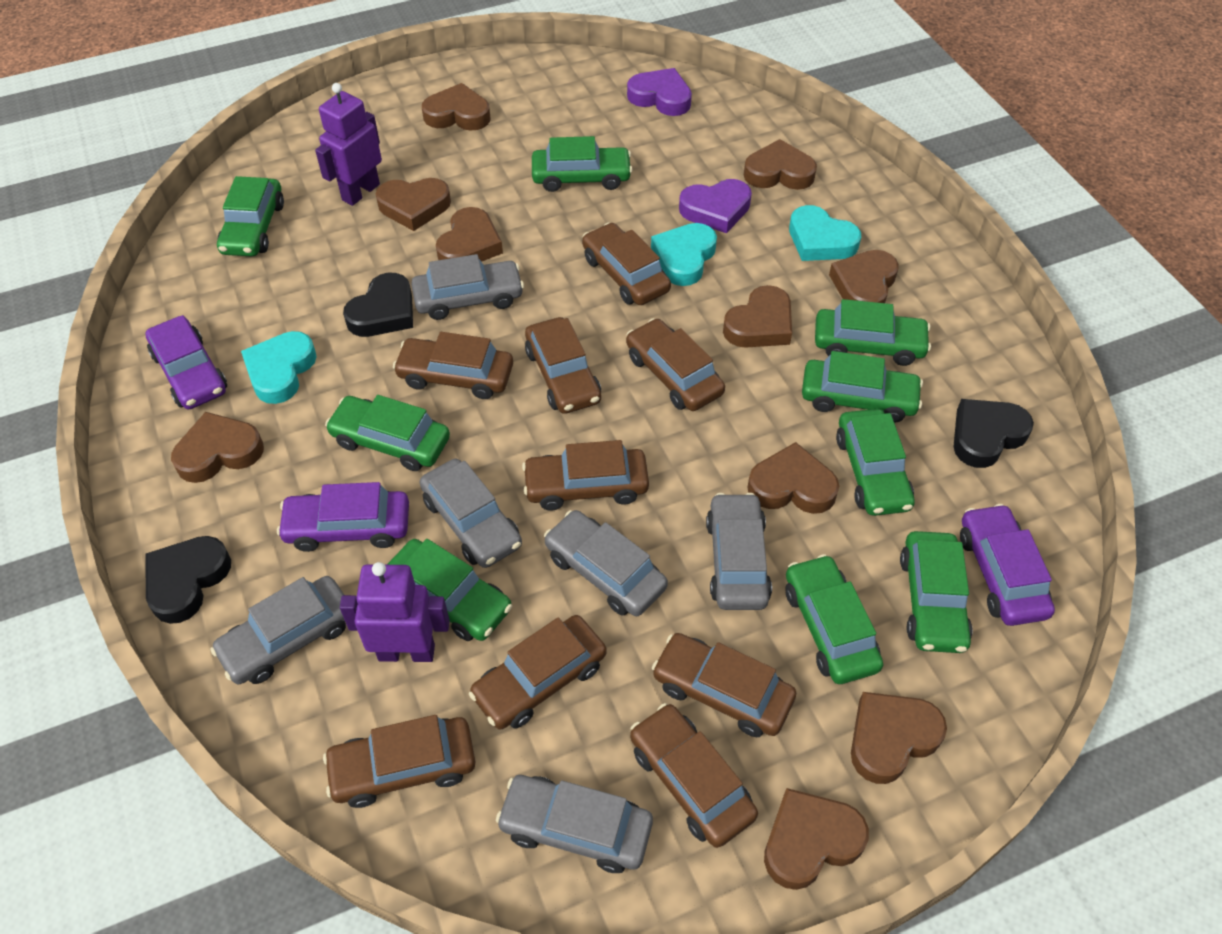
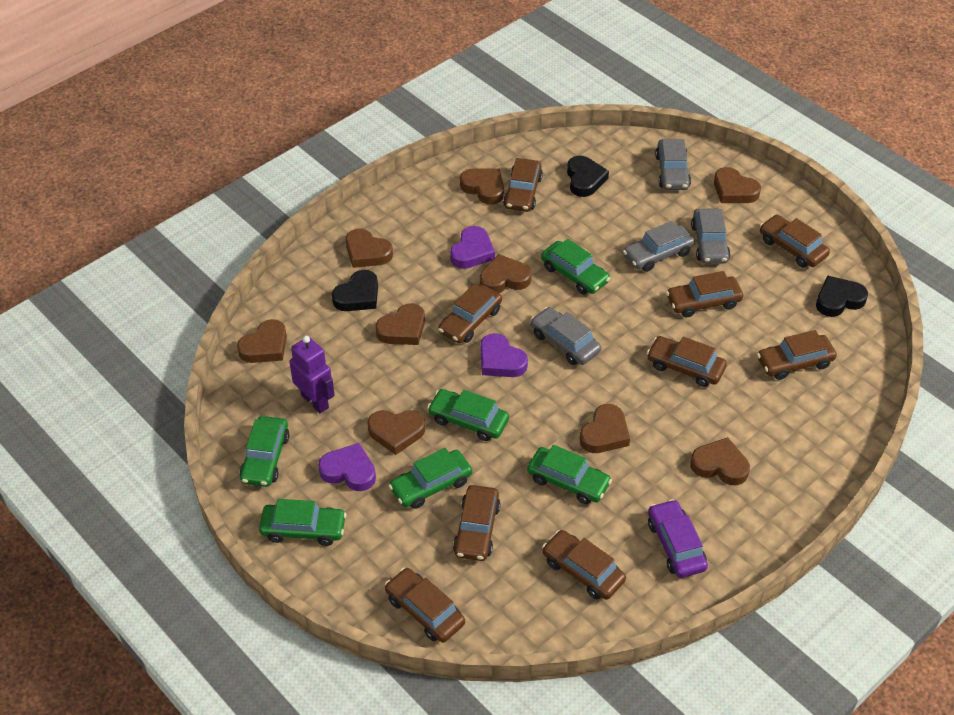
brown heart: [171,412,264,483] [376,178,451,231] [422,83,491,131] [436,207,503,262] [723,285,792,348] [744,139,817,190] [747,442,839,514] [764,788,869,890] [829,250,899,303] [851,692,947,784] = 10 -> [237,319,287,363] [346,229,393,268] [367,410,425,455] [376,303,425,345] [460,168,504,205] [480,254,531,293] [580,404,630,453] [690,437,750,485] [714,167,761,203] = 9
green car: [217,176,284,256] [325,395,450,471] [387,539,512,641] [532,136,633,192] [786,554,883,684] [802,351,923,423] [815,299,931,366] [836,409,915,516] [900,531,973,653] = 9 -> [240,416,289,487] [259,499,346,546] [389,448,472,509] [427,389,509,441] [527,445,612,504] [541,239,610,294] = 6
grey car: [210,576,346,684] [411,254,524,320] [419,459,522,568] [496,775,653,873] [544,510,668,616] [706,493,772,610] = 6 -> [531,307,601,365] [623,221,695,272] [655,139,691,190] [691,208,730,264] = 4
purple car: [145,315,227,409] [277,482,409,552] [960,504,1055,626] = 3 -> [648,499,708,578] = 1
purple heart: [627,68,692,116] [679,179,752,233] = 2 -> [318,443,376,491] [450,226,495,269] [480,333,528,377] = 3
purple robot: [315,83,382,206] [340,562,450,662] = 2 -> [289,336,335,414] = 1
turquoise heart: [241,331,317,404] [651,223,717,286] [789,205,861,261] = 3 -> none = 0

